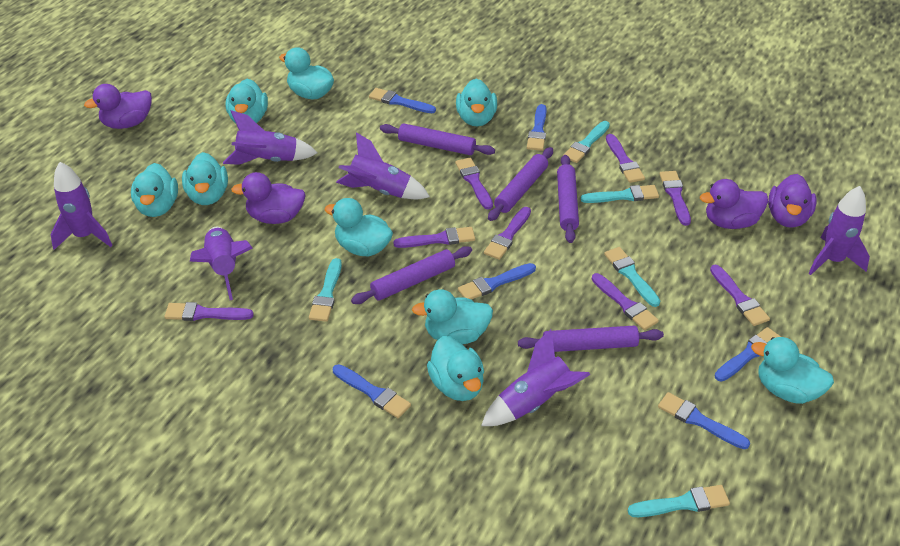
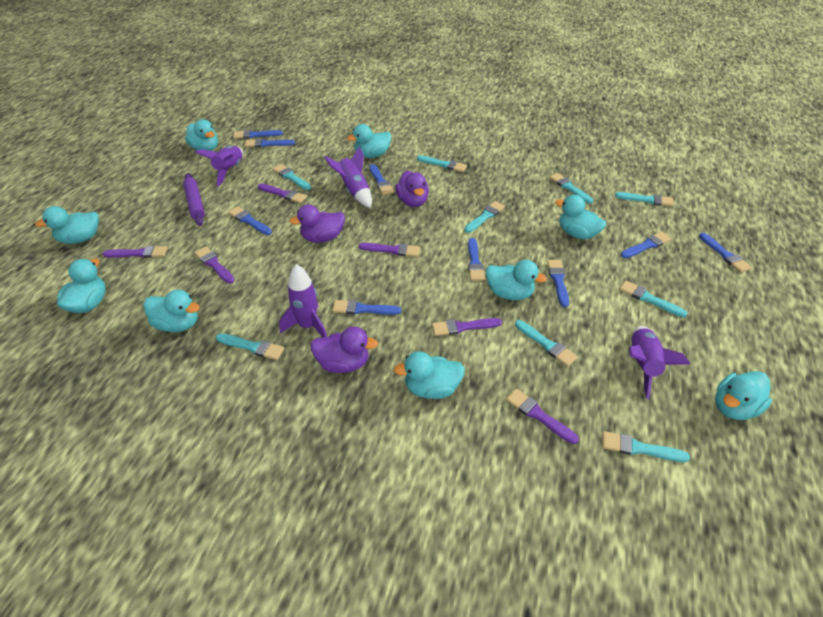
blue brush: [333,364,411,418] [369,88,436,113] [458,263,536,300] [527,104,547,151] [658,392,750,449] [715,327,781,382] = 6 -> [228,206,272,235] [233,130,283,139] [244,138,295,147] [332,300,401,315] [369,164,394,195] [468,238,485,281] [547,260,569,307] [621,232,671,258] [699,233,752,273] = 9
purple brush: [165,302,254,321] [393,227,475,248] [455,158,493,210] [484,207,531,260] [591,273,659,330] [606,134,645,183] [660,171,691,226] [710,265,770,326] = 8 -> [103,246,168,258] [194,246,235,283] [258,184,307,203] [359,243,420,257] [432,318,502,336] [506,389,579,444] = 6
purple duck: [84,84,152,129] [231,172,306,224] [700,179,768,229] [768,174,817,228] = 4 -> [289,205,345,243] [310,327,378,373] [395,171,429,207] = 3
purple rocket: [50,162,112,250] [190,227,253,300] [223,110,317,165] [336,132,430,199] [481,329,590,426] [809,186,870,275] = 6 -> [195,146,243,187] [279,264,327,337] [324,146,372,208] [629,326,691,399] = 4
purple rolling pin: [351,246,472,304] [380,123,495,155] [488,147,553,221] [518,325,664,352] [557,155,579,243] = 5 -> [183,173,205,226] = 1
turquoise brush: [309,258,342,322] [563,121,610,163] [581,185,659,203] [604,247,660,307] [628,485,730,517] = 5 -> [216,333,284,360] [273,164,311,190] [417,155,467,172] [464,201,505,233] [515,320,578,367] [549,173,593,204] [602,431,690,462] [615,192,674,207] [619,281,688,317] = 9

